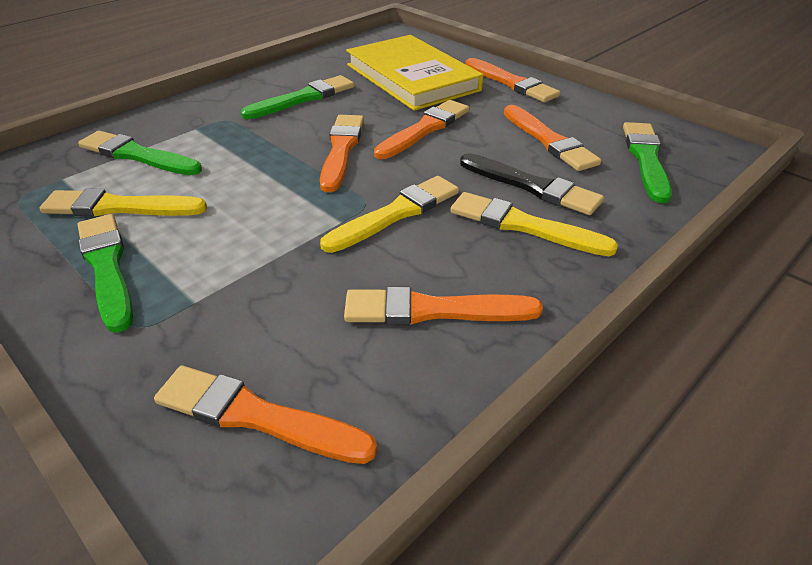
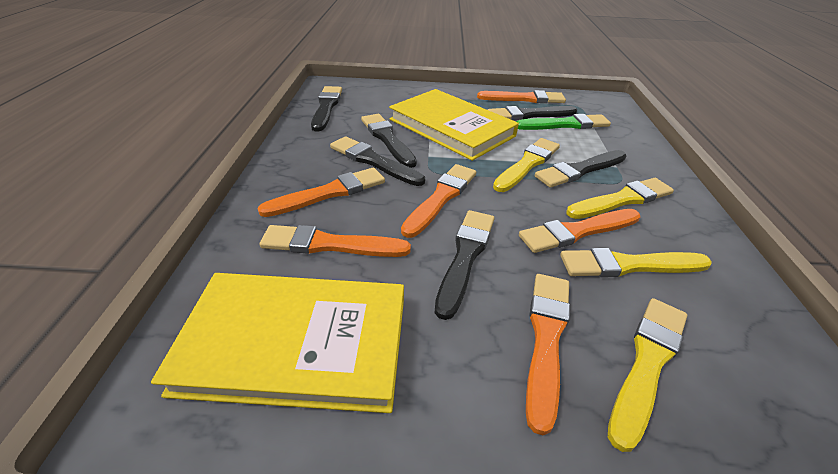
black brush: [460,153,604,215] = 1 -> [311,86,342,131] [330,136,425,186] [361,114,417,168] [435,210,495,320] [488,106,577,121] [535,150,626,188] = 6
green brush: [78,131,202,175] [78,214,133,333] [241,75,354,119] [623,122,672,203] = 4 -> [516,114,611,130] = 1
yellow book: [346,35,483,111] = 1 -> [151,273,404,413] [389,89,519,161] = 2
yellow brush: [40,188,207,216] [320,176,459,253] [450,192,618,256] = 3 -> [493,138,560,192] [560,248,712,277] [566,178,674,219] [608,298,687,452] = 4

